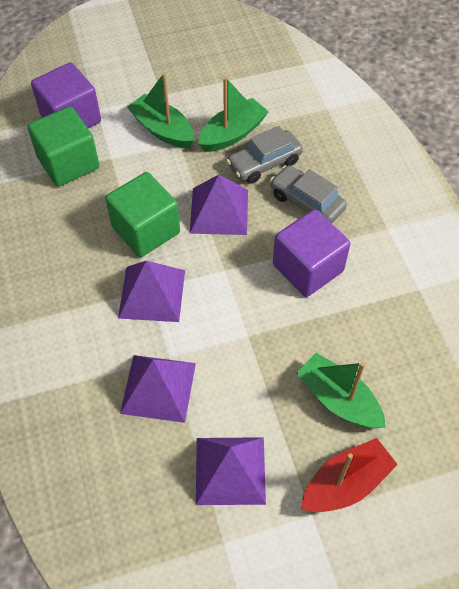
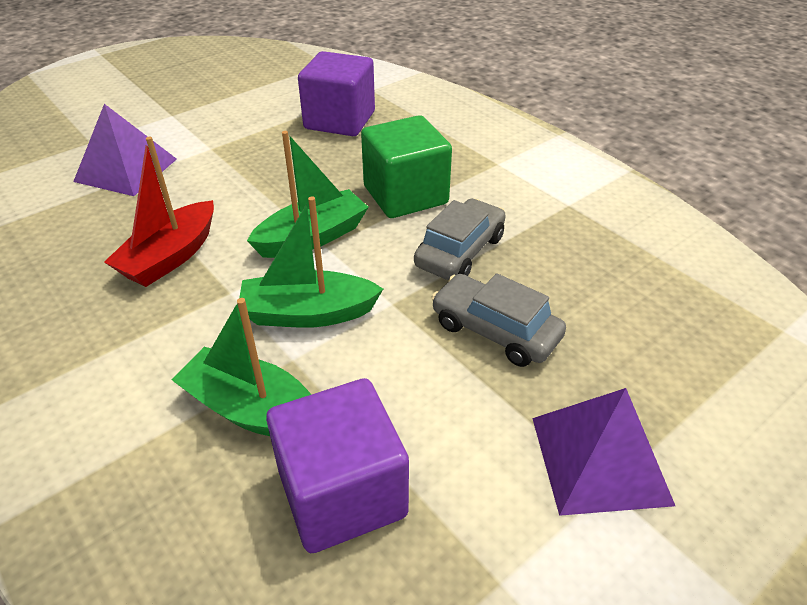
green cube: [27,106,99,187] [105,172,180,257] = 2 -> [361,115,452,218] = 1
purple pyramid: [118,261,185,322] [120,355,196,423] [190,175,248,235] [196,437,266,505] = 4 -> [73,104,177,196] [532,388,675,516] = 2

